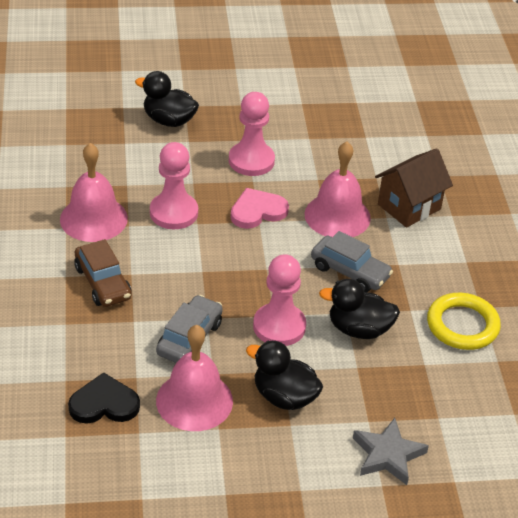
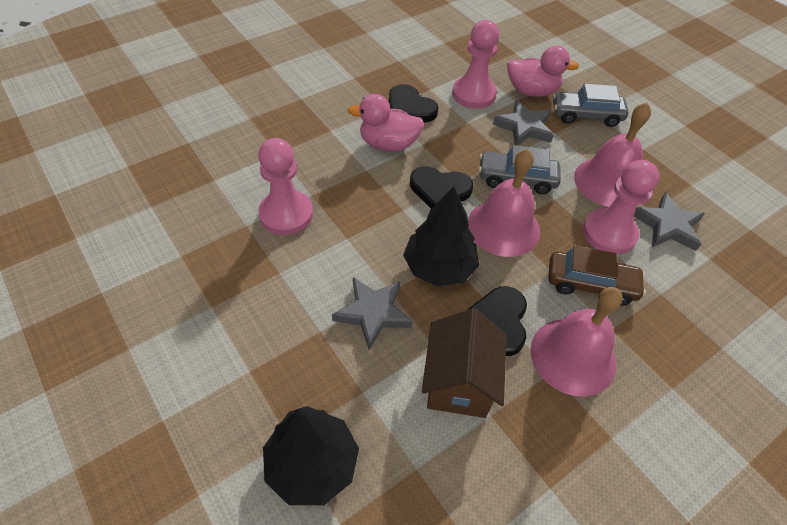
black duck: [135,71,199,127] [246,341,323,410] [319,279,400,339] = 3 -> none = 0
black heart: [68,372,140,423] = 1 -> [389,84,438,122] [410,166,473,209] [467,286,527,356] = 3
black tree: none = 0 -> [263,406,359,505] [403,187,479,287] = 2
grey star: [353,418,429,485] = 1 -> [332,277,413,350] [493,100,554,146] [634,192,705,251] = 3
pink duck: none = 0 -> [348,94,424,151] [507,46,579,97] = 2
pink heart: [231,188,289,229] = 1 -> none = 0
yellow ring: [427,293,501,350] = 1 -> none = 0

